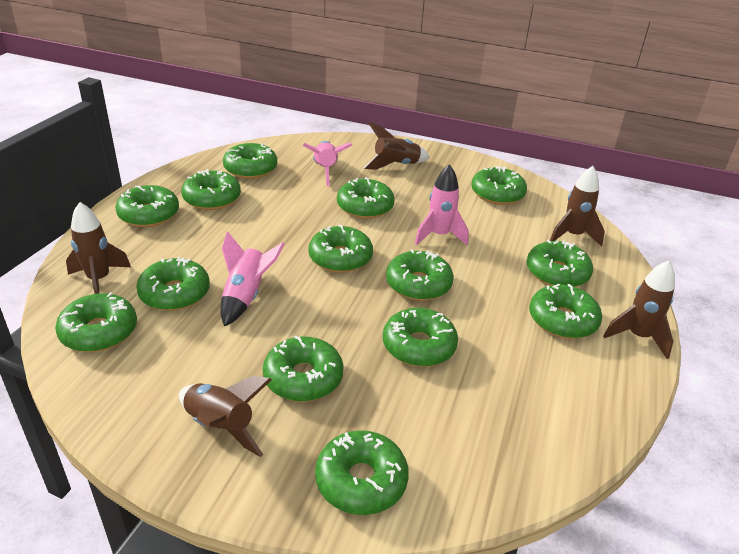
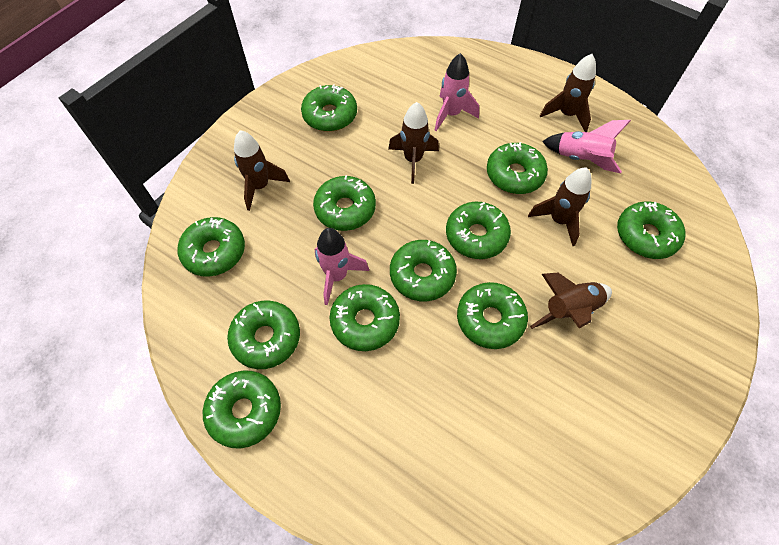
green donut: [55,292,137,352] [115,185,179,227] [136,257,210,311] [181,169,241,210] [223,143,277,179] [263,336,344,402] [308,224,373,273] [315,430,409,515] [337,177,395,219] [383,308,458,367] [386,249,454,301] [471,166,527,205] [527,240,593,287] [529,283,602,339] = 14 -> [178,217,245,277] [203,370,281,449] [227,300,300,369] [301,84,357,132] [313,175,376,231] [329,284,400,351] [390,240,457,301] [446,202,511,259] [457,282,528,349] [487,142,548,194] [617,201,685,259] = 11

